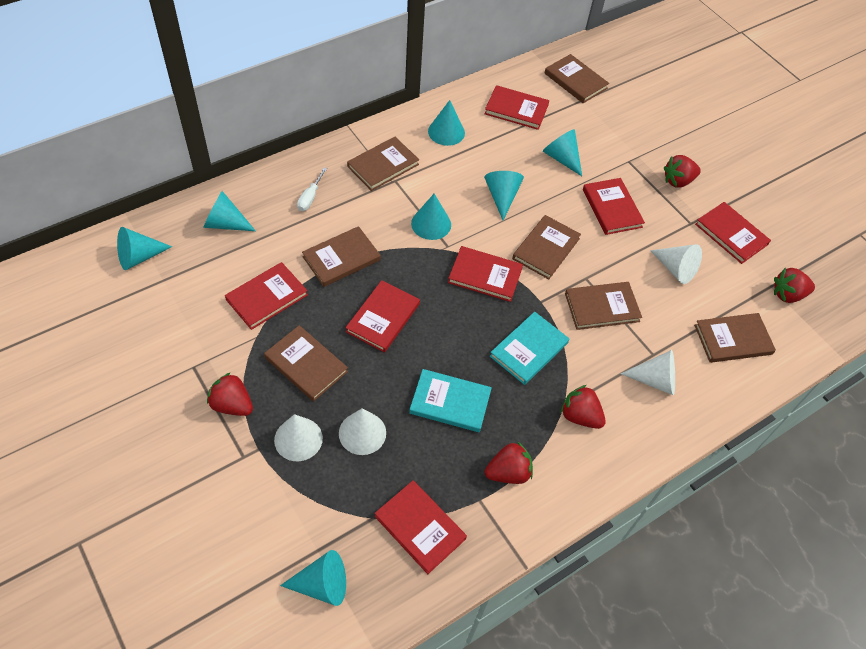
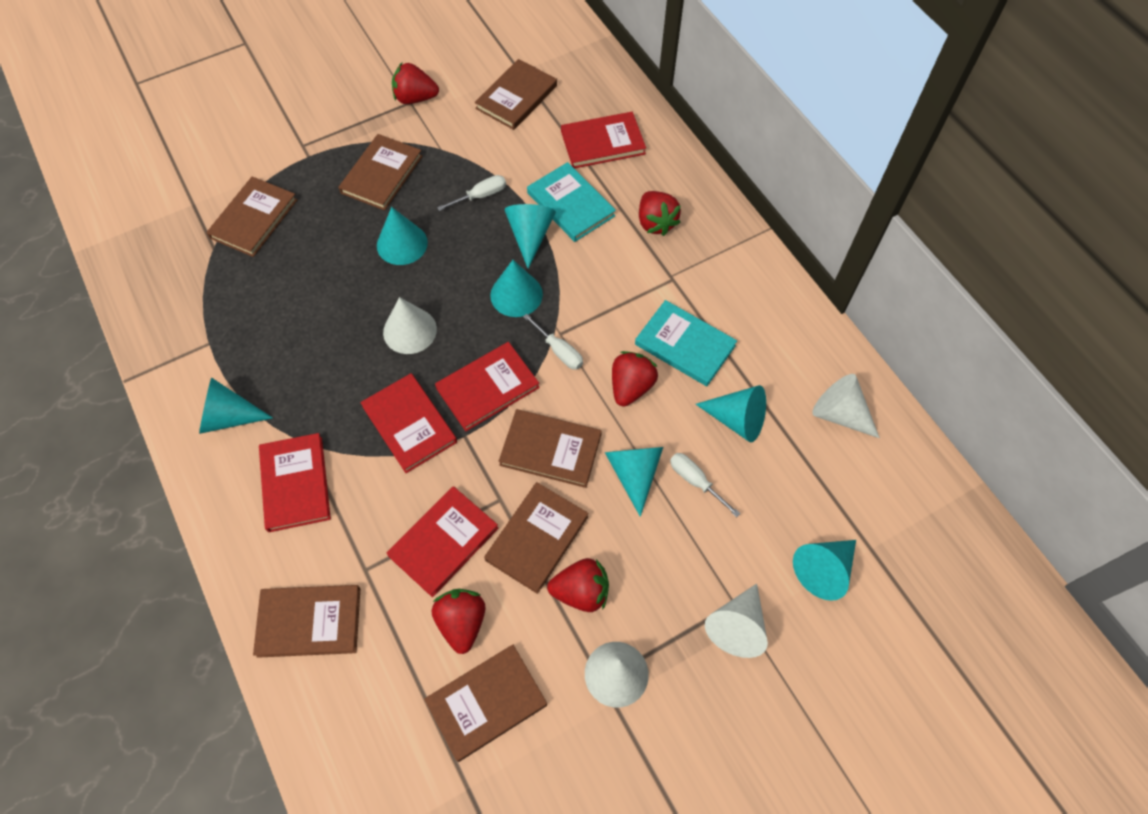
red book: [225,262,308,330] [345,280,420,353] [374,480,467,574] [448,246,523,302] [484,85,549,130] [583,178,645,235] [695,202,771,264] = 7 -> [259,433,331,532] [360,373,457,473] [386,486,499,597] [435,342,540,431] [561,112,646,169] = 5
white screwdriver: [297,168,327,211] = 1 -> [437,175,506,211] [523,314,583,370] [670,453,741,517] = 3

